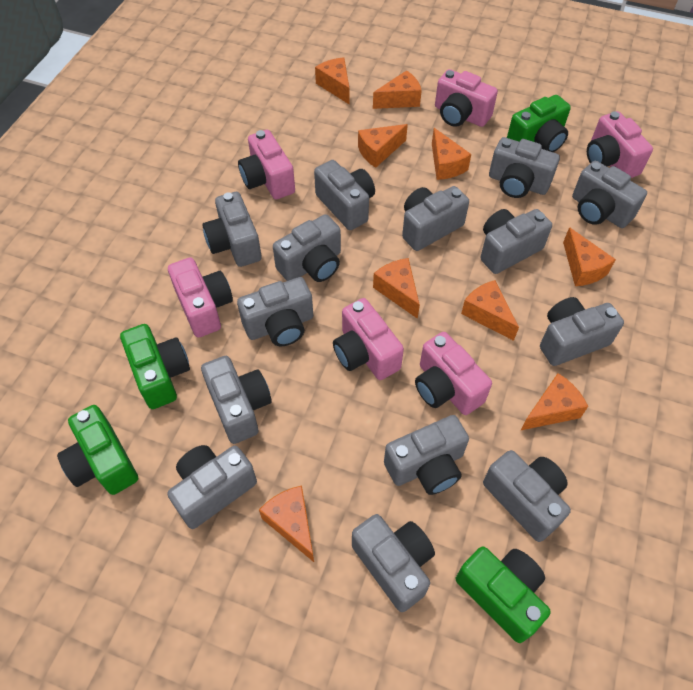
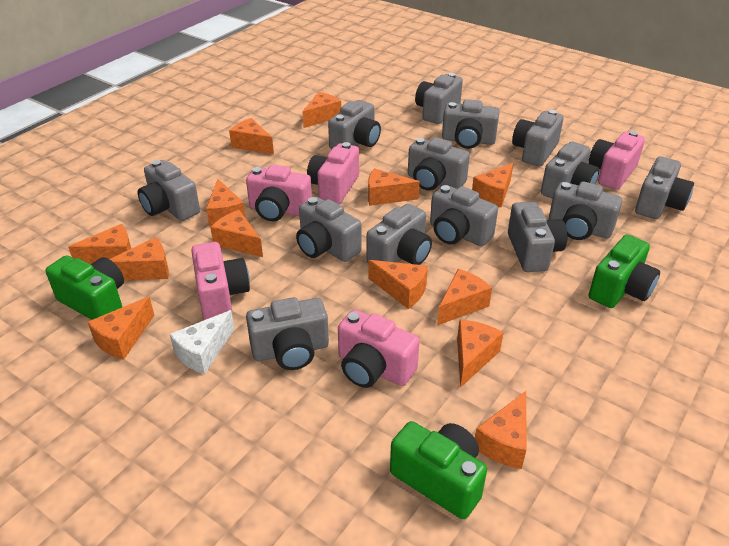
green camera: [57,405,138,495] [120,324,190,409] [456,547,551,643] [507,95,571,152] = 4 -> [46,255,124,320] [390,421,487,519] [589,235,660,308] = 3
orange cheese: [259,485,314,562] [315,57,350,105] [358,124,408,168] [373,70,422,109] [373,258,420,319] [432,128,471,180] [461,280,519,341] [520,373,588,431] [563,227,616,286] = 9 -> [68,224,131,264] [88,297,154,360] [110,237,169,281] [206,179,246,227] [210,210,263,257] [229,118,274,154] [302,92,341,128] [368,168,420,206] [369,260,428,309] [437,269,492,326] [457,320,504,388] [472,163,513,207] [475,391,526,469] = 13
pink camera: [168,257,233,338] [238,130,295,199] [333,298,404,380] [415,332,492,415] [435,69,498,127] [587,111,653,178] = 6 -> [191,242,250,319] [246,165,312,221] [307,142,359,205] [338,309,420,388] [589,131,645,190] = 5
white cheese: none = 0 -> [170,310,234,374] = 1

